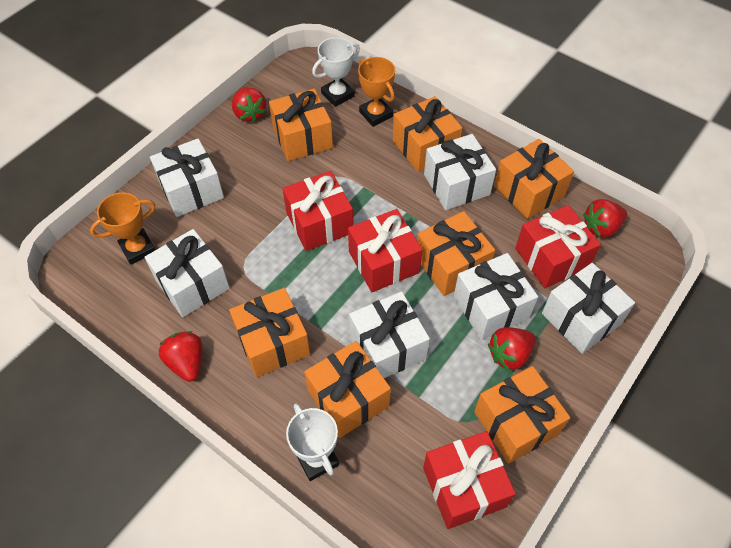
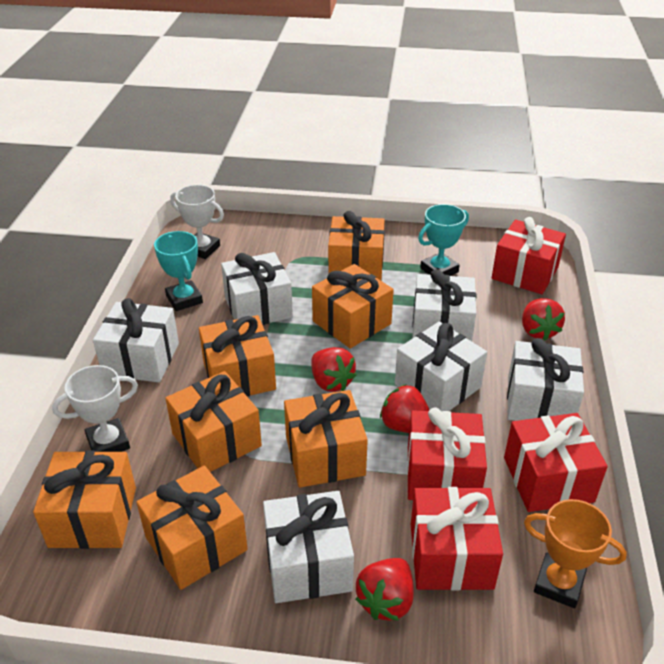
orange trophy: [90,192,155,265] [358,57,395,127] = 2 -> [524,499,627,608] = 1
turquoise trophy: none = 0 -> [154,231,203,311] [418,204,469,276] = 2

